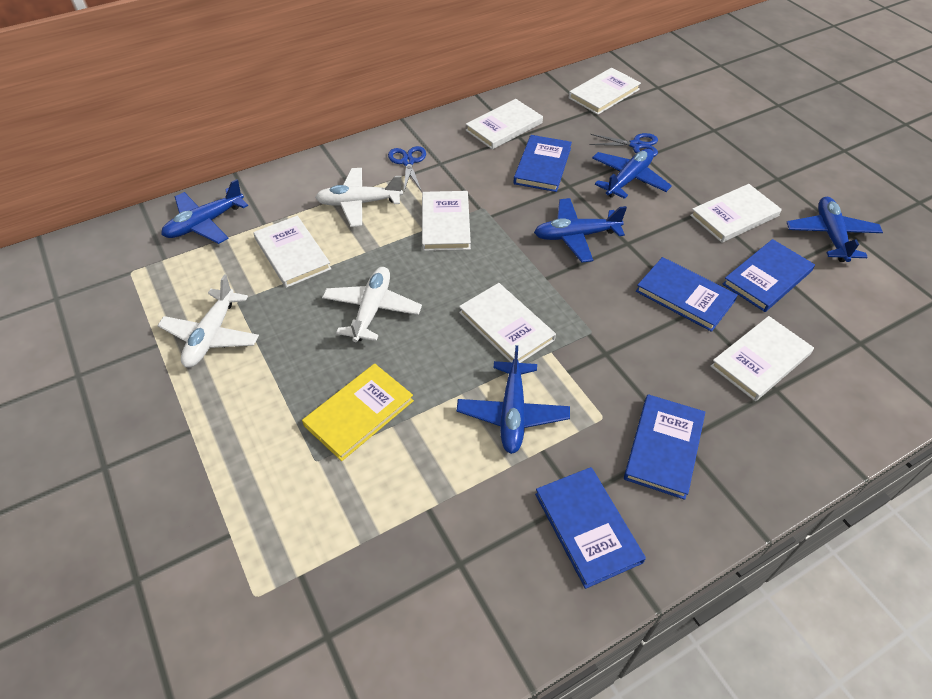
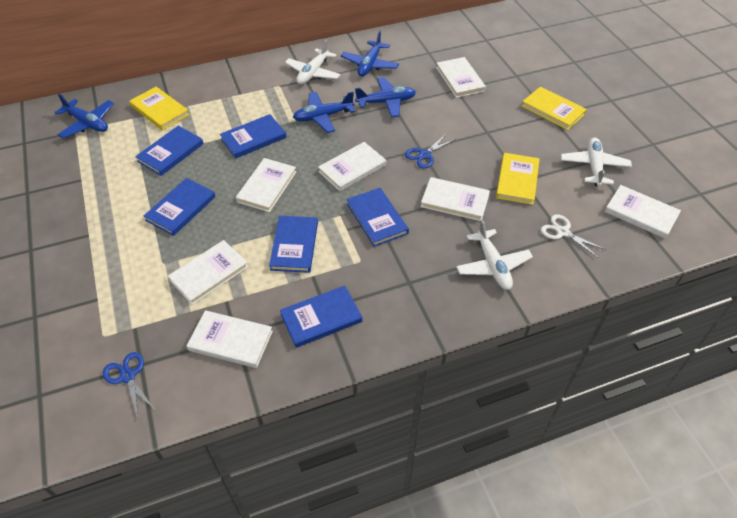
blue book: [513,135,572,192] [535,467,646,589] [624,394,705,500] [636,257,738,332] [722,239,815,312] = 5 -> [135,126,204,176] [144,178,216,236] [220,114,287,158] [269,216,318,273] [280,286,362,348] [347,188,409,247] = 6
blue plane: [161,179,248,244] [457,345,570,454] [534,198,627,263] [592,149,672,199] [787,197,883,262] = 5 -> [55,94,114,138] [293,92,355,133] [341,31,399,76] [355,77,416,118] = 4
white scissors: none = 0 -> [541,214,606,258] = 1
yellow book: [302,364,414,461] = 1 -> [129,87,189,130] [496,153,540,205] [522,86,587,130] = 3

